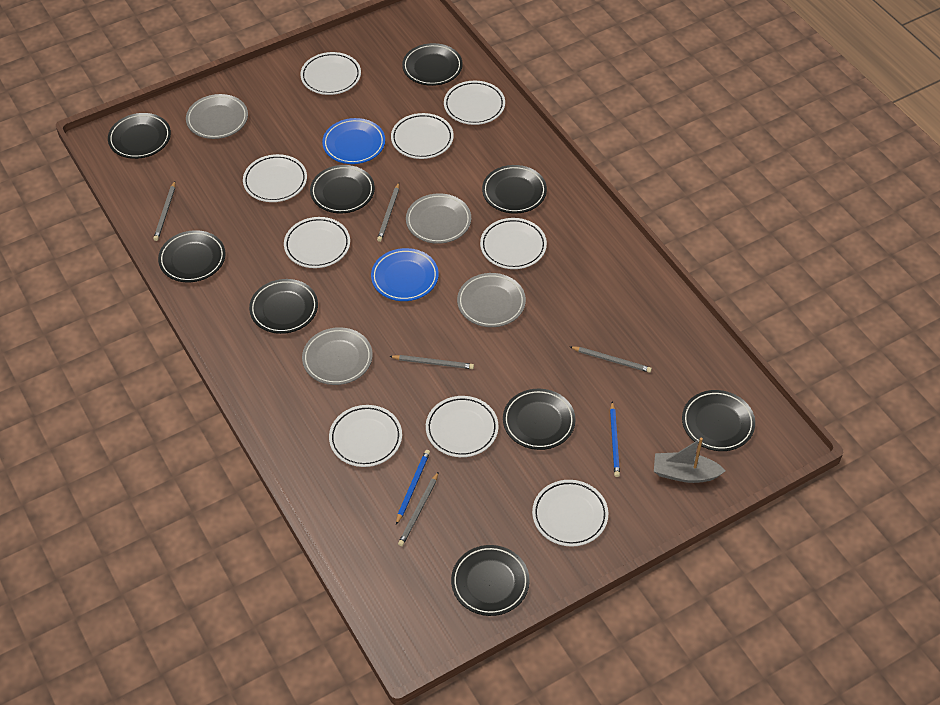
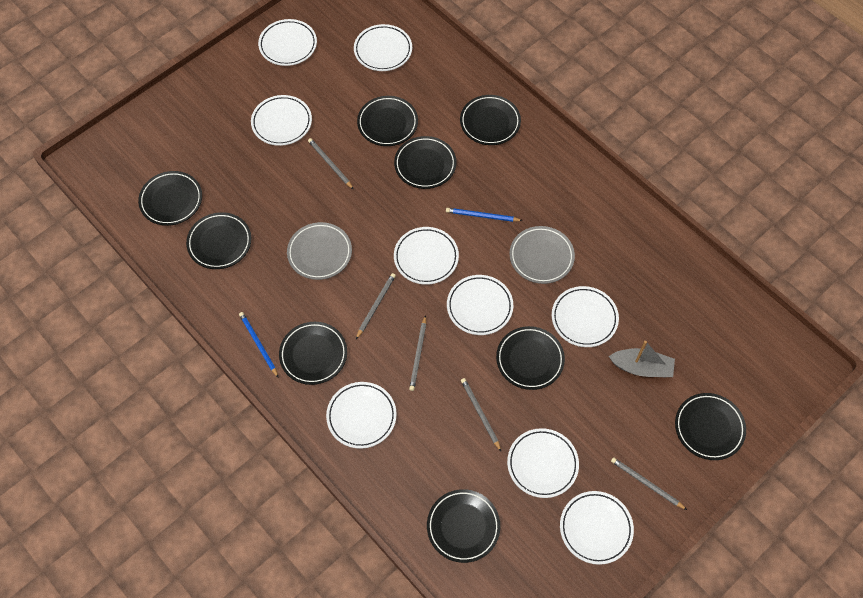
blue plate: [322,118,385,164] [371,248,439,301] = 2 -> none = 0
grey plate: [186,94,248,139] [302,327,373,385] [406,193,471,244] [457,273,526,327] = 4 -> [287,222,352,280] [509,226,575,284] = 2

